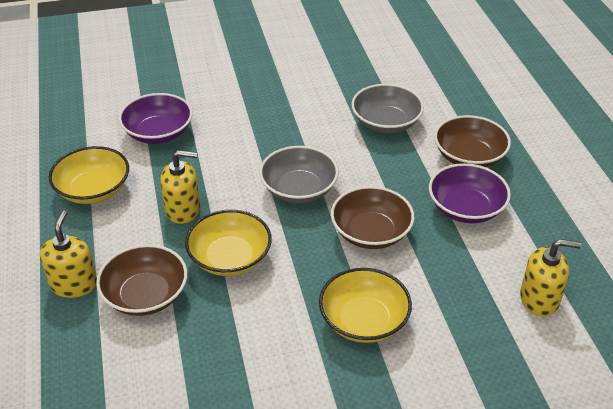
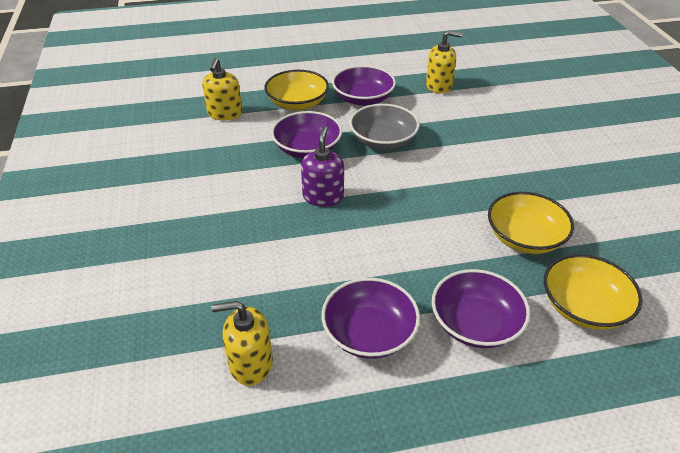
brown bowl: [96,244,187,316] [331,186,415,249] [434,115,511,167] = 3 -> none = 0
grey bowl: [259,146,339,203] [351,84,424,133] = 2 -> [350,104,420,150] = 1
purple bowl: [119,93,193,144] [429,163,511,223] = 2 -> [271,111,342,158] [321,278,420,359] [332,65,396,106] [432,269,530,348] = 4
purple soap dispenser: none = 0 -> [301,126,344,207] = 1

